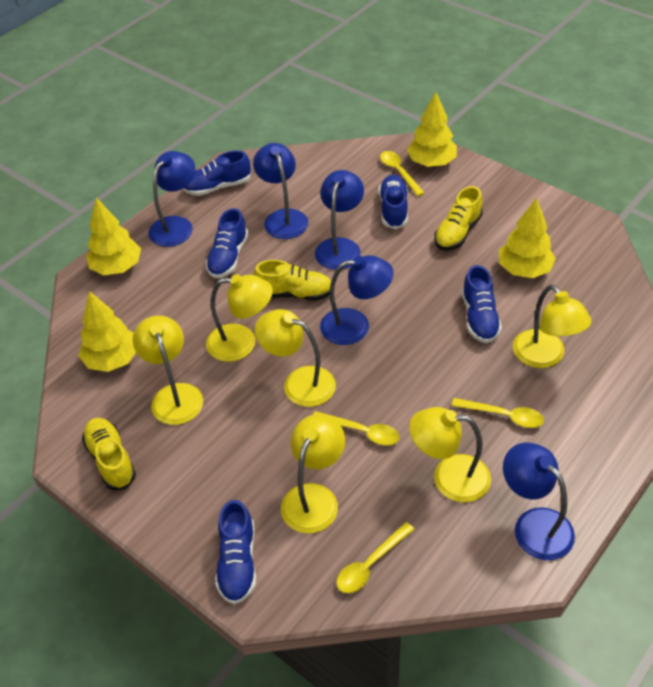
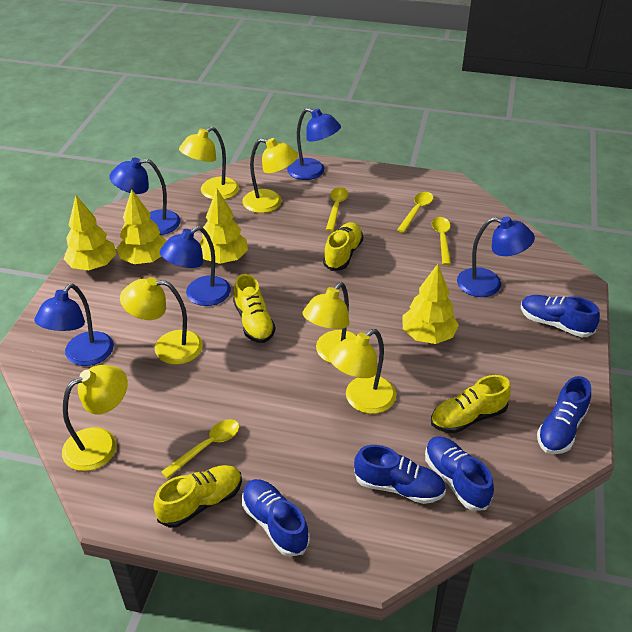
yellow shoe: [82,418,136,490] [253,260,331,300] [434,186,483,250] = 3 -> [153,465,242,528] [233,274,276,343] [323,222,363,271] [431,375,511,433] = 4

